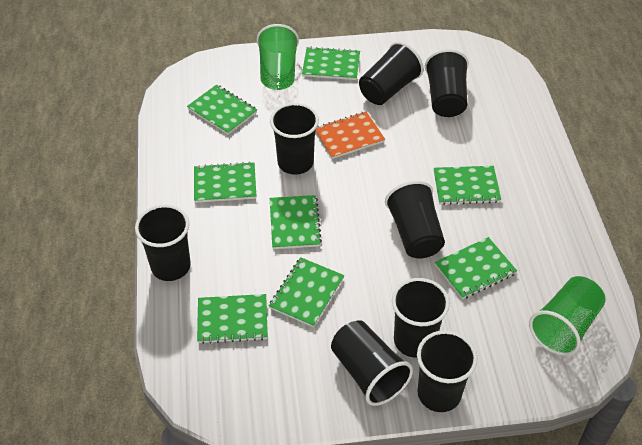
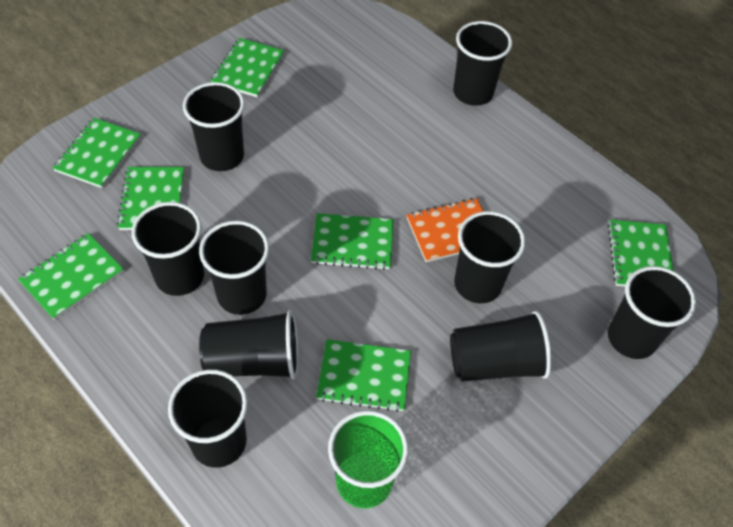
black cup: [135,205,191,281] [270,103,319,175] [331,320,413,406] [359,42,424,105] [385,181,445,259] [392,278,450,358] [417,330,478,412] [425,49,469,117] = 8 -> [132,202,204,296] [168,369,248,468] [183,82,245,171] [199,221,269,315] [199,310,299,380] [450,311,552,382] [453,21,512,106] [454,211,526,303] [608,266,696,359] = 9
green cup: [257,24,299,90] [529,276,606,356] = 2 -> [328,410,409,508] = 1
green notebook: [187,84,257,135] [194,162,256,203] [197,294,268,344] [269,257,344,327] [270,195,322,249] [302,47,360,80] [434,166,501,205] [435,237,517,299] = 8 -> [18,233,124,320] [53,118,141,188] [117,167,184,230] [211,38,284,97] [311,213,393,270] [316,339,411,412] [608,220,674,287] = 7

